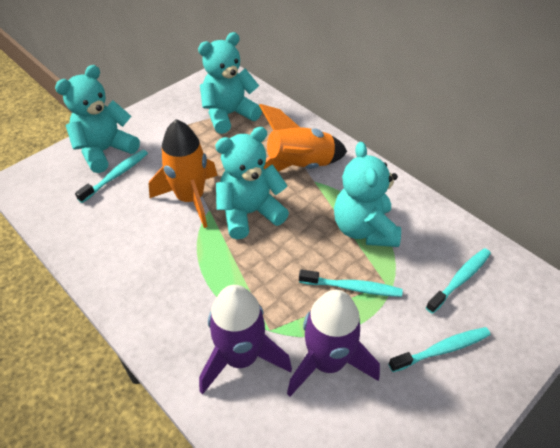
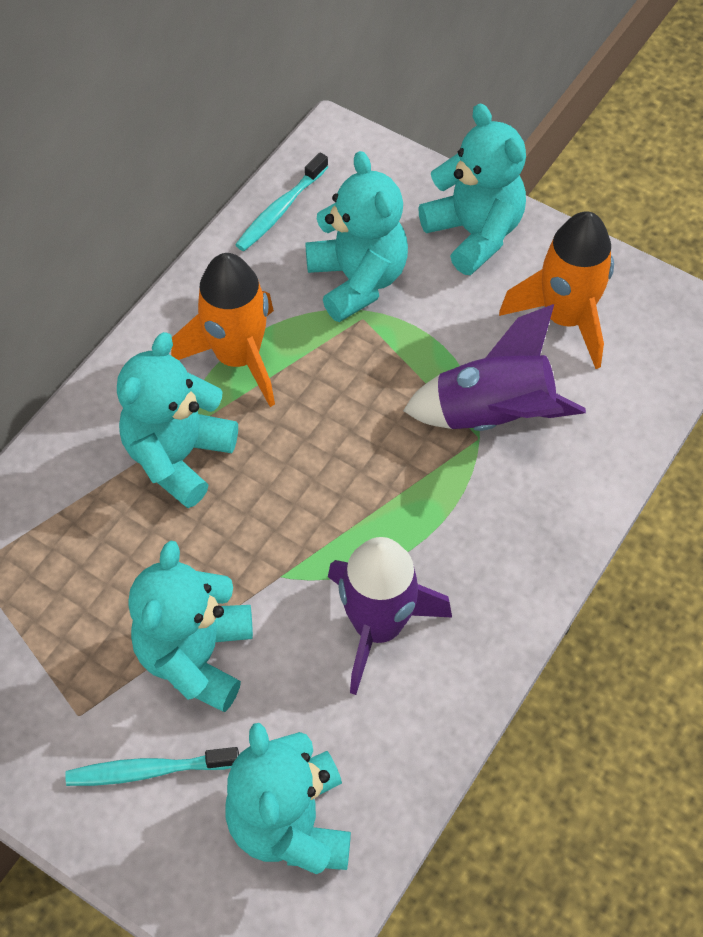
turquoise teddy bear: [55,65,140,173] [198,32,262,134] [215,127,289,239] [334,142,401,247] = 4 -> [117,332,238,508] [128,540,253,712] [225,723,351,875] [306,151,408,322] [418,103,526,275] = 5
turquoise toothbrush: [75,150,148,203] [299,270,403,297] [388,327,490,372] [426,248,491,314] = 4 -> [65,747,239,786] [235,152,328,251] = 2

